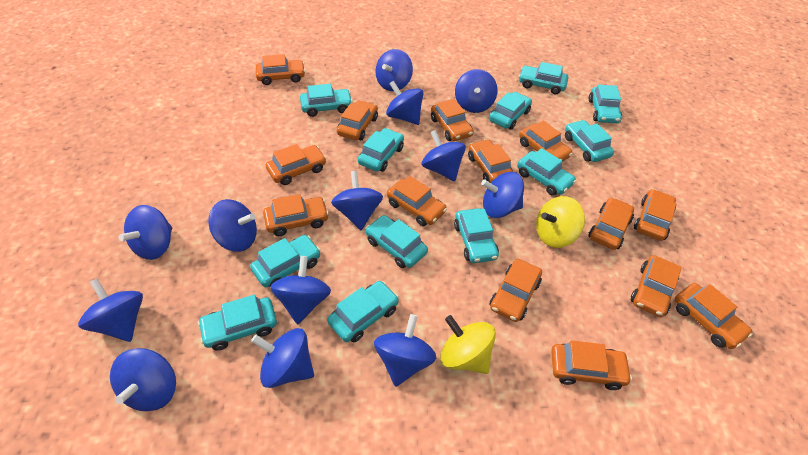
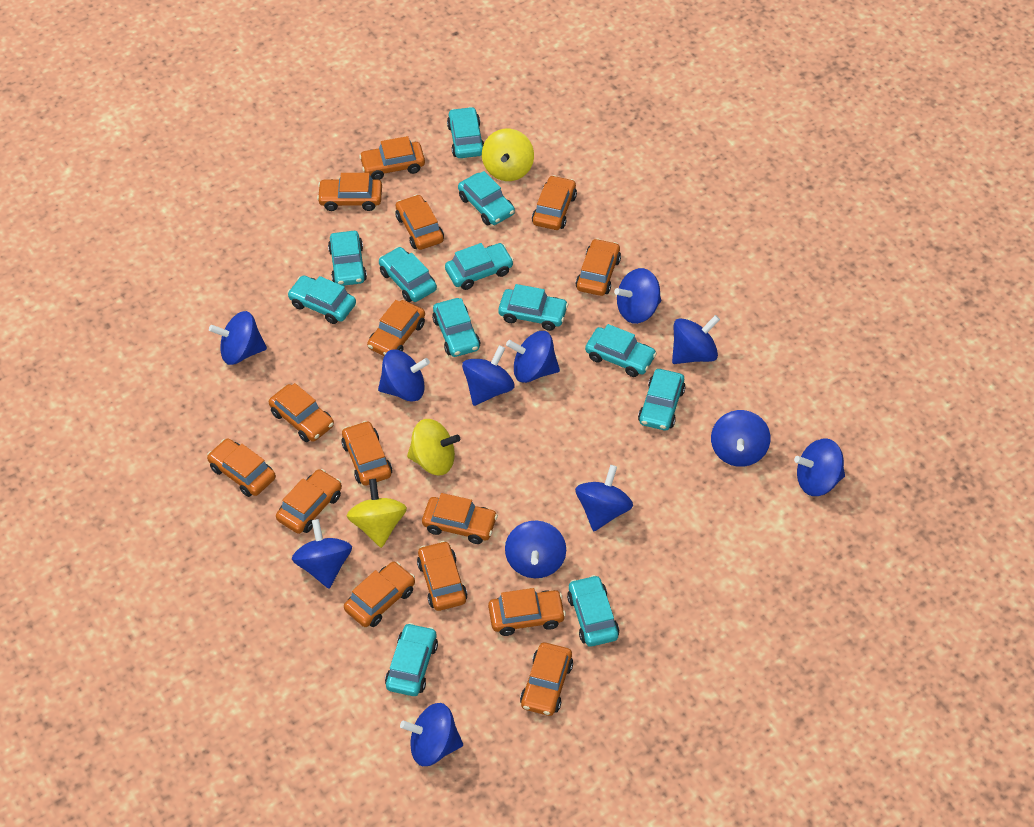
blue spinning top: [78,278,143,342] [110,348,176,411] [119,205,172,260] [208,199,257,252] [251,328,314,388] [270,256,331,324] [331,171,383,230] [374,314,436,387] [376,49,413,91] [386,81,424,125] [422,130,466,181] [455,69,497,113] [481,172,524,218] = 13 -> [209,311,267,365] [292,519,352,588] [378,350,430,402] [400,703,463,766] [462,345,515,406] [505,521,566,578] [506,331,560,383] [575,465,633,531] [614,268,661,324] [672,315,720,364] [711,410,770,467] [794,439,845,496] = 12
orange car: [256,54,305,85] [263,194,329,236] [266,144,326,185] [337,100,378,140] [387,176,447,226] [431,99,474,141] [468,139,513,183] [490,259,542,322] [519,121,573,162] [551,340,632,390] [588,197,634,250] [631,255,682,317] [634,189,676,241] [674,283,753,349] = 14 -> [207,438,276,497] [269,383,334,442] [276,469,342,534] [317,173,382,211] [341,421,392,486] [344,562,415,627] [359,136,425,180] [367,300,425,356] [395,194,444,250] [417,541,467,611] [422,493,498,544] [488,588,566,636] [520,642,573,716] [532,175,577,230] [576,238,621,296] = 15
yellow spinning top: [440,315,496,374] [536,196,585,248] = 2 -> [347,479,407,548] [407,419,460,475] [482,129,534,181] = 3

